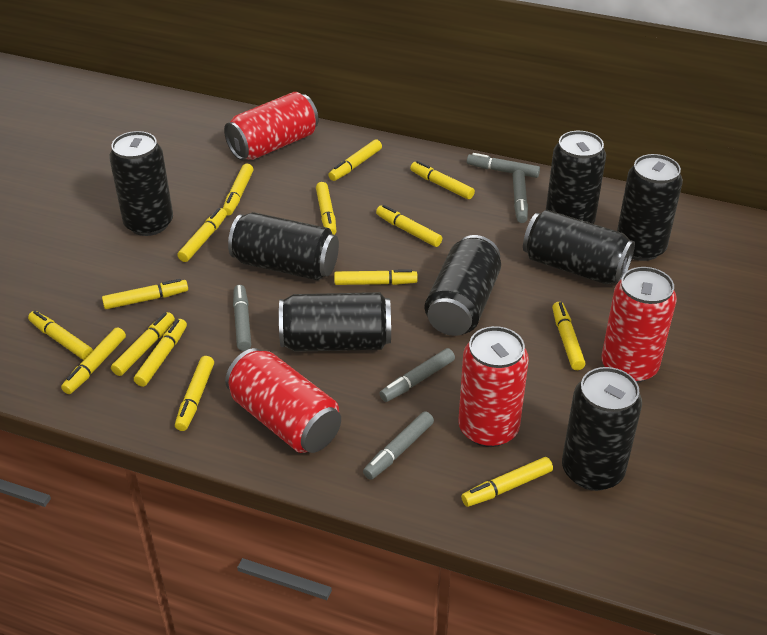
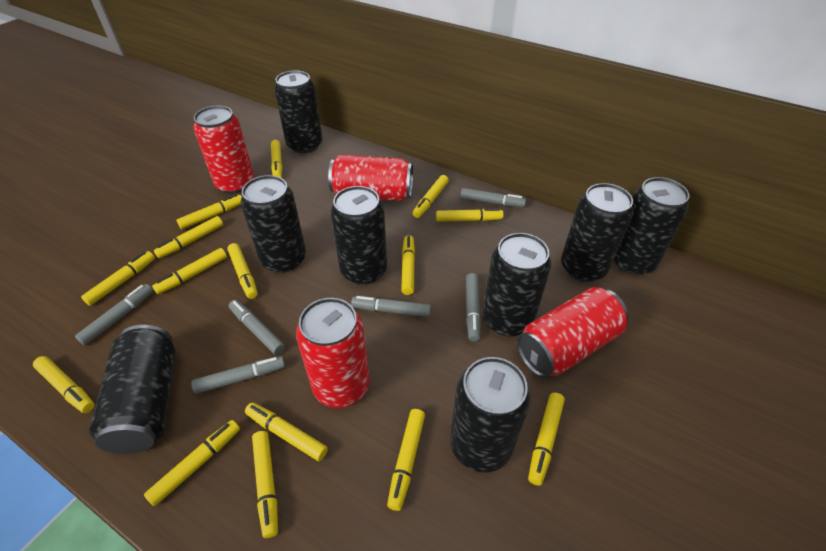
grey marker: [233,285,251,351] [363,411,434,480] [379,348,455,402] [467,153,540,178] [513,170,528,223] = 5 -> [75,284,153,345] [191,356,285,394] [229,300,285,355] [351,296,431,317] [460,188,526,207] [466,273,481,342] = 6

